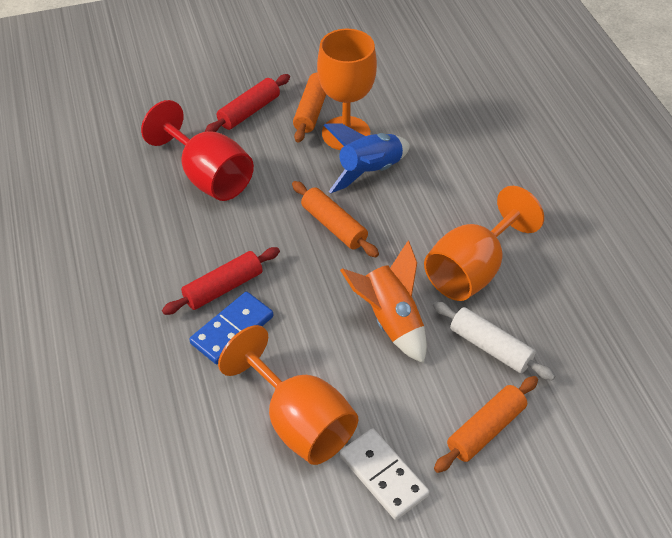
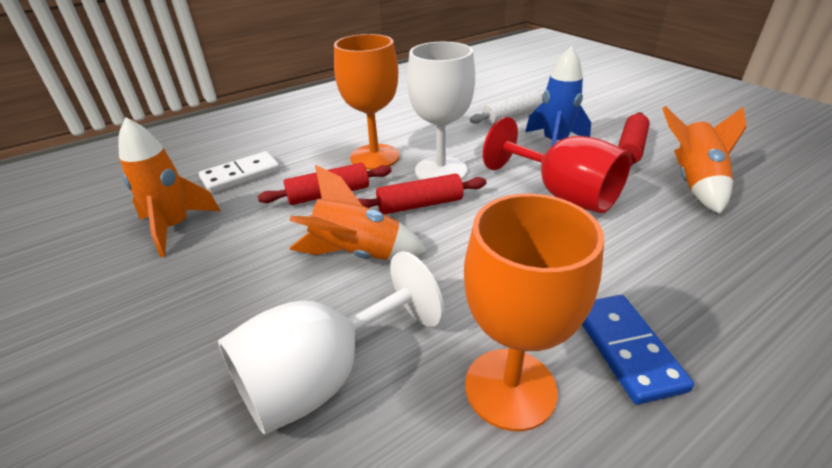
orange goblet: [218,325,358,465] [317,29,377,150] [424,186,544,301] = 3 -> [334,34,400,170] [464,194,604,431] = 2
orange rocket: [340,240,427,363] = 1 -> [118,117,220,257] [289,165,427,260] [662,106,746,214] = 3
orange rolling pin: [292,181,379,257] [293,72,326,143] [434,376,538,473] = 3 -> none = 0
red rolling pin: [162,247,280,315] [205,74,290,132] = 2 -> [258,163,392,205] [358,174,486,214] [618,112,650,166] = 3
white goblet: none = 0 -> [218,251,444,435] [407,42,475,180] = 2

